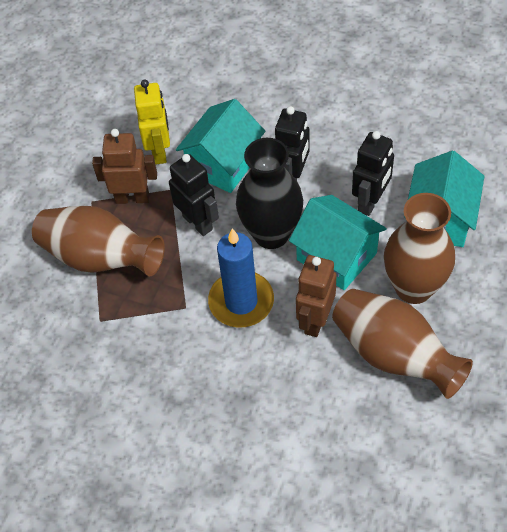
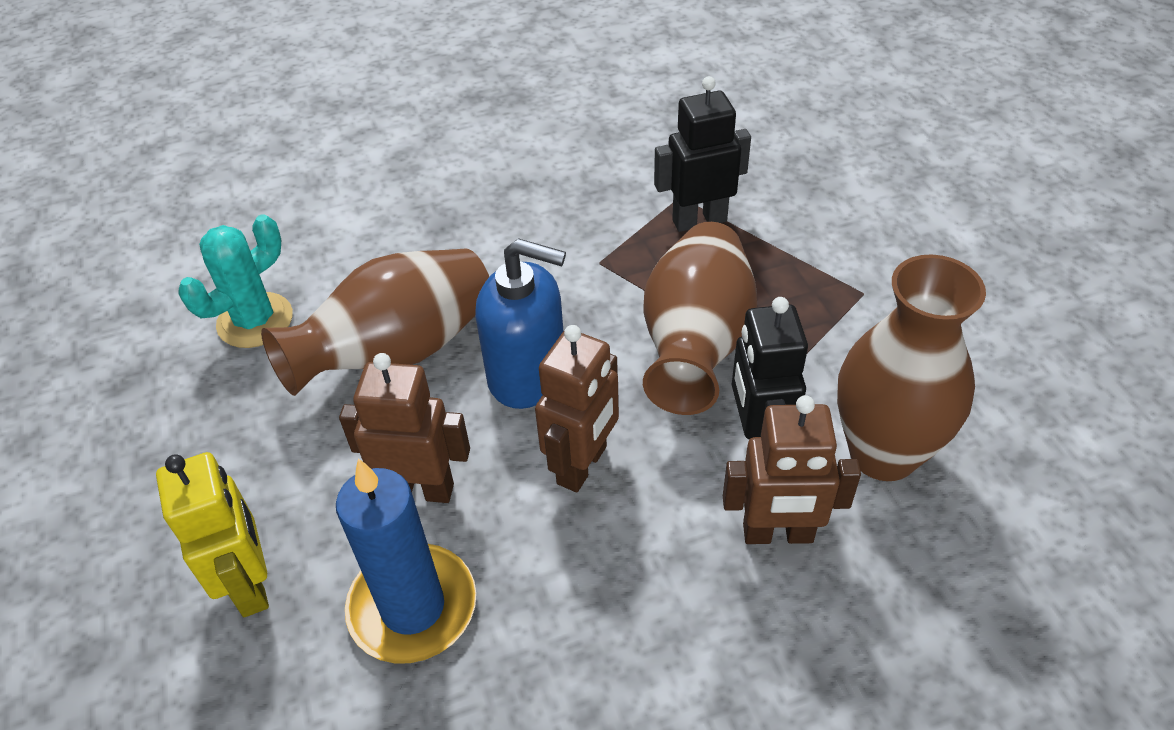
black robot: [169,154,219,236] [275,106,310,181] [352,131,394,216] = 3 -> [654,76,751,232] [732,297,808,439] = 2
black vase: [236,138,303,249] = 1 -> none = 0
blue soap dispenser: none = 0 -> [475,238,566,409] = 1
brown robot: [92,129,157,204] [296,255,336,337] = 2 -> [339,353,470,503] [535,325,619,492] [723,395,861,544] = 3
turquoise cactus: none = 0 -> [178,214,293,348] = 1
turquoise house: [176,99,265,193] [289,195,387,290] [404,151,485,247] = 3 -> none = 0

